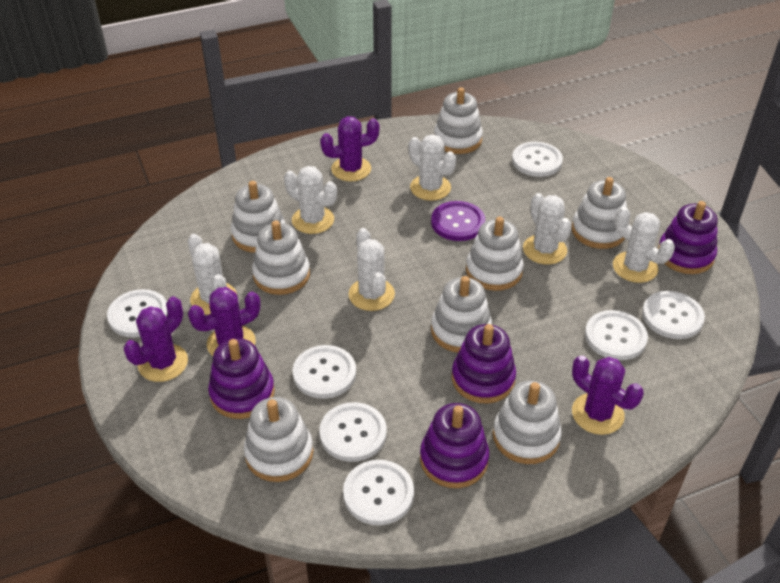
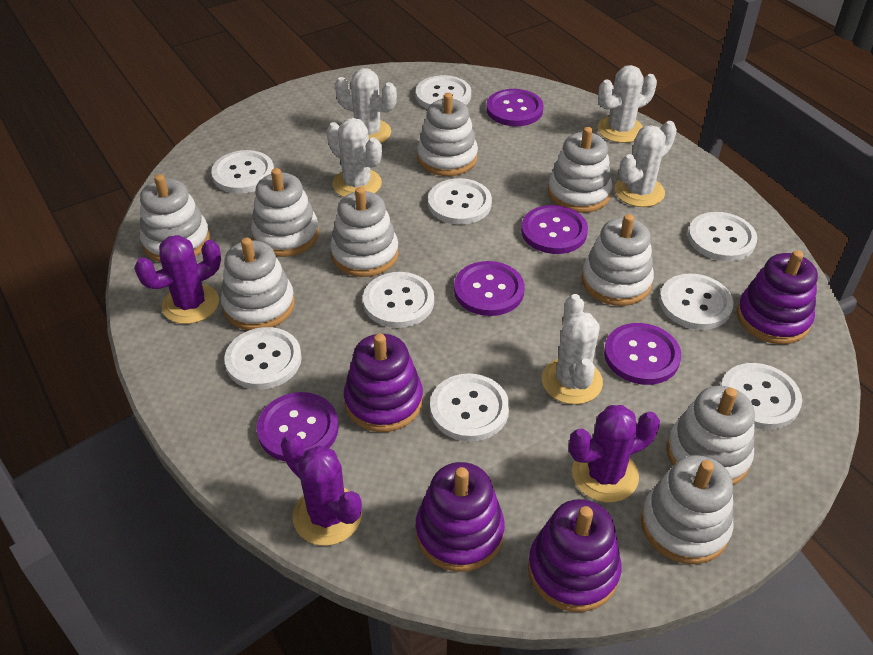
purple button: [431,201,485,241] = 1 -> [257,392,339,462] [454,261,524,316] [486,89,544,126] [521,205,588,254] [604,323,681,385] = 5
purple cactus: [123,297,188,382] [188,287,260,356] [320,116,379,182] [572,355,644,435] = 4 -> [134,235,221,324] [281,433,362,546] [569,405,660,502] = 3
white button: [107,289,168,337] [293,345,356,399] [319,402,387,462] [343,460,414,525] [512,142,563,177] [585,310,648,360] [642,291,705,339] = 7 -> [211,150,274,194] [224,327,302,390] [363,272,434,328] [416,75,471,109] [428,178,492,224] [430,373,509,442] [659,273,734,330] [688,212,757,261] [721,363,802,430] = 9
white cactus: [188,234,237,315] [284,166,337,234] [349,228,395,311] [409,134,456,201] [523,193,572,265] [613,207,675,283] = 6 -> [326,118,382,197] [335,68,397,143] [542,294,603,404] [598,65,657,143] [615,121,677,207] = 5
white stacking toy: [231,181,286,253] [244,397,313,482] [252,220,310,295] [431,276,492,353] [434,87,483,154] [466,217,524,291] [493,380,562,464] [572,177,627,249] = 8 -> [140,174,210,262] [221,238,295,330] [251,168,319,257] [330,187,399,277] [417,93,478,176] [548,127,612,213] [582,214,654,306] [641,455,734,564] [667,386,755,485] = 9

